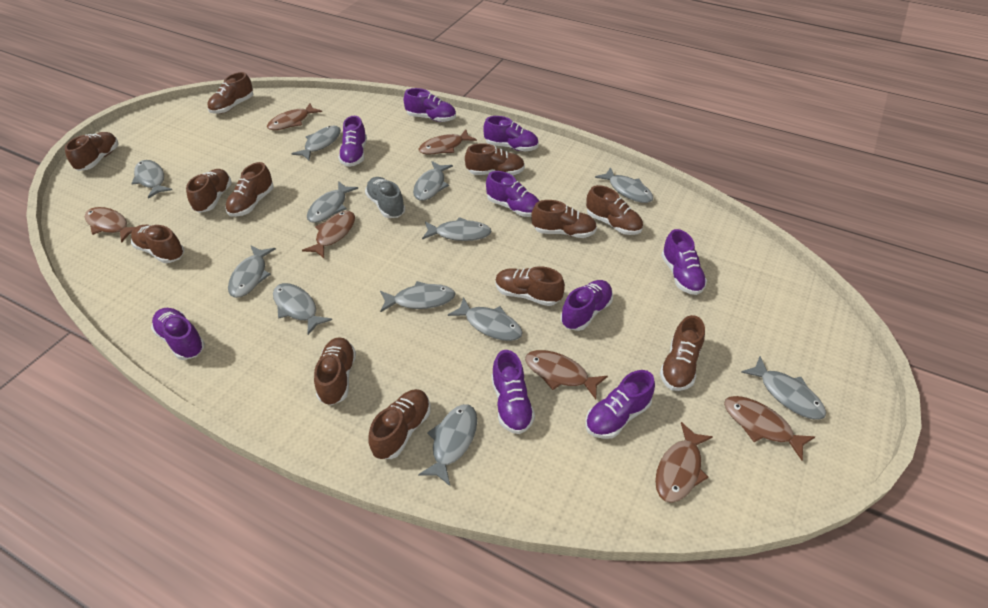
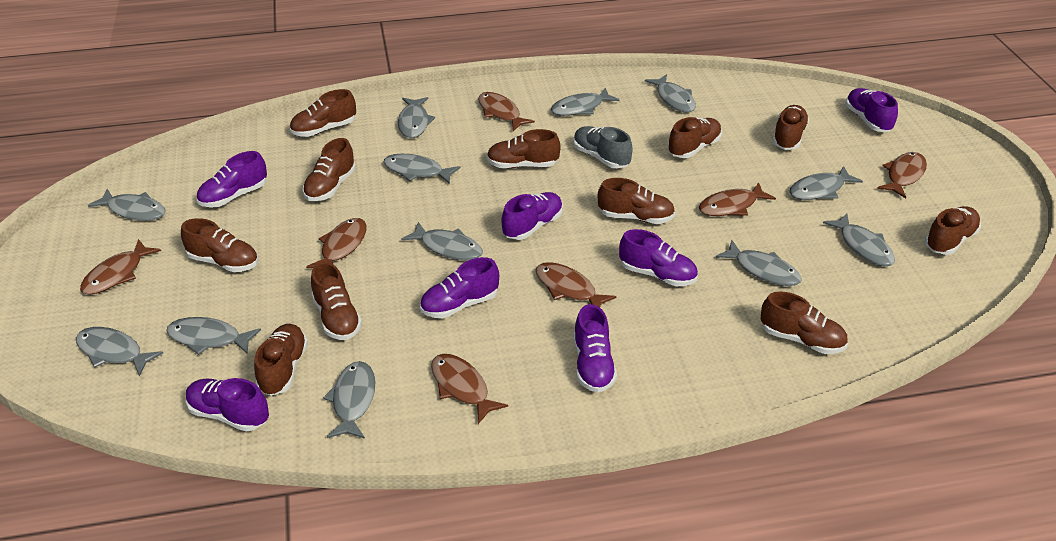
brown shoe: [65,132,119,171] [131,225,184,263] [186,169,232,213] [207,72,253,114] [225,162,274,217] [314,337,356,405] [369,389,431,459] [465,143,525,175] [495,266,565,306] [531,200,597,238] [586,185,643,235] [660,315,705,391] = 12 -> [181,218,258,272] [254,324,308,396] [290,89,356,137] [303,138,356,201] [311,262,362,340] [487,129,561,168] [598,178,675,224] [668,117,722,158] [761,291,848,354] [773,105,809,150] [925,206,981,255] = 11
purple shoe: [151,308,205,360] [338,116,367,167] [404,88,456,122] [483,116,539,151] [486,171,539,217] [491,350,535,434] [561,280,613,331] [585,370,655,439] [661,229,707,295] = 9 -> [186,378,269,432] [197,151,267,208] [420,257,499,318] [501,192,563,240] [574,304,617,393] [619,229,698,286] [845,88,898,132] = 7

